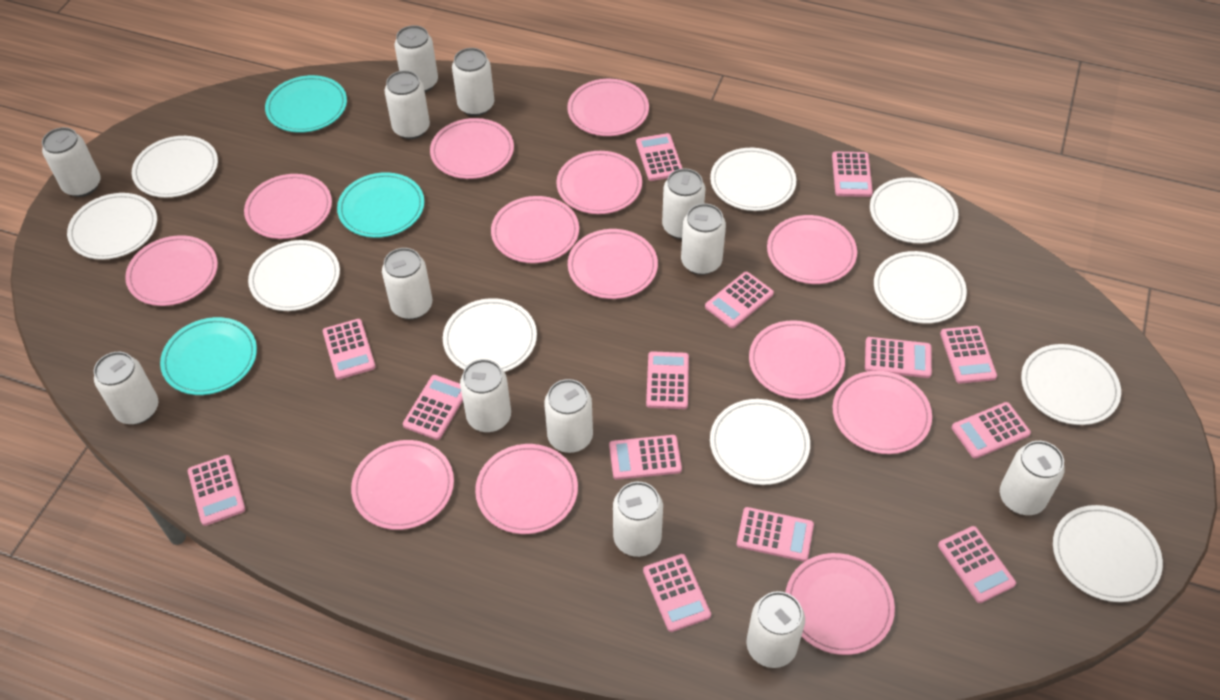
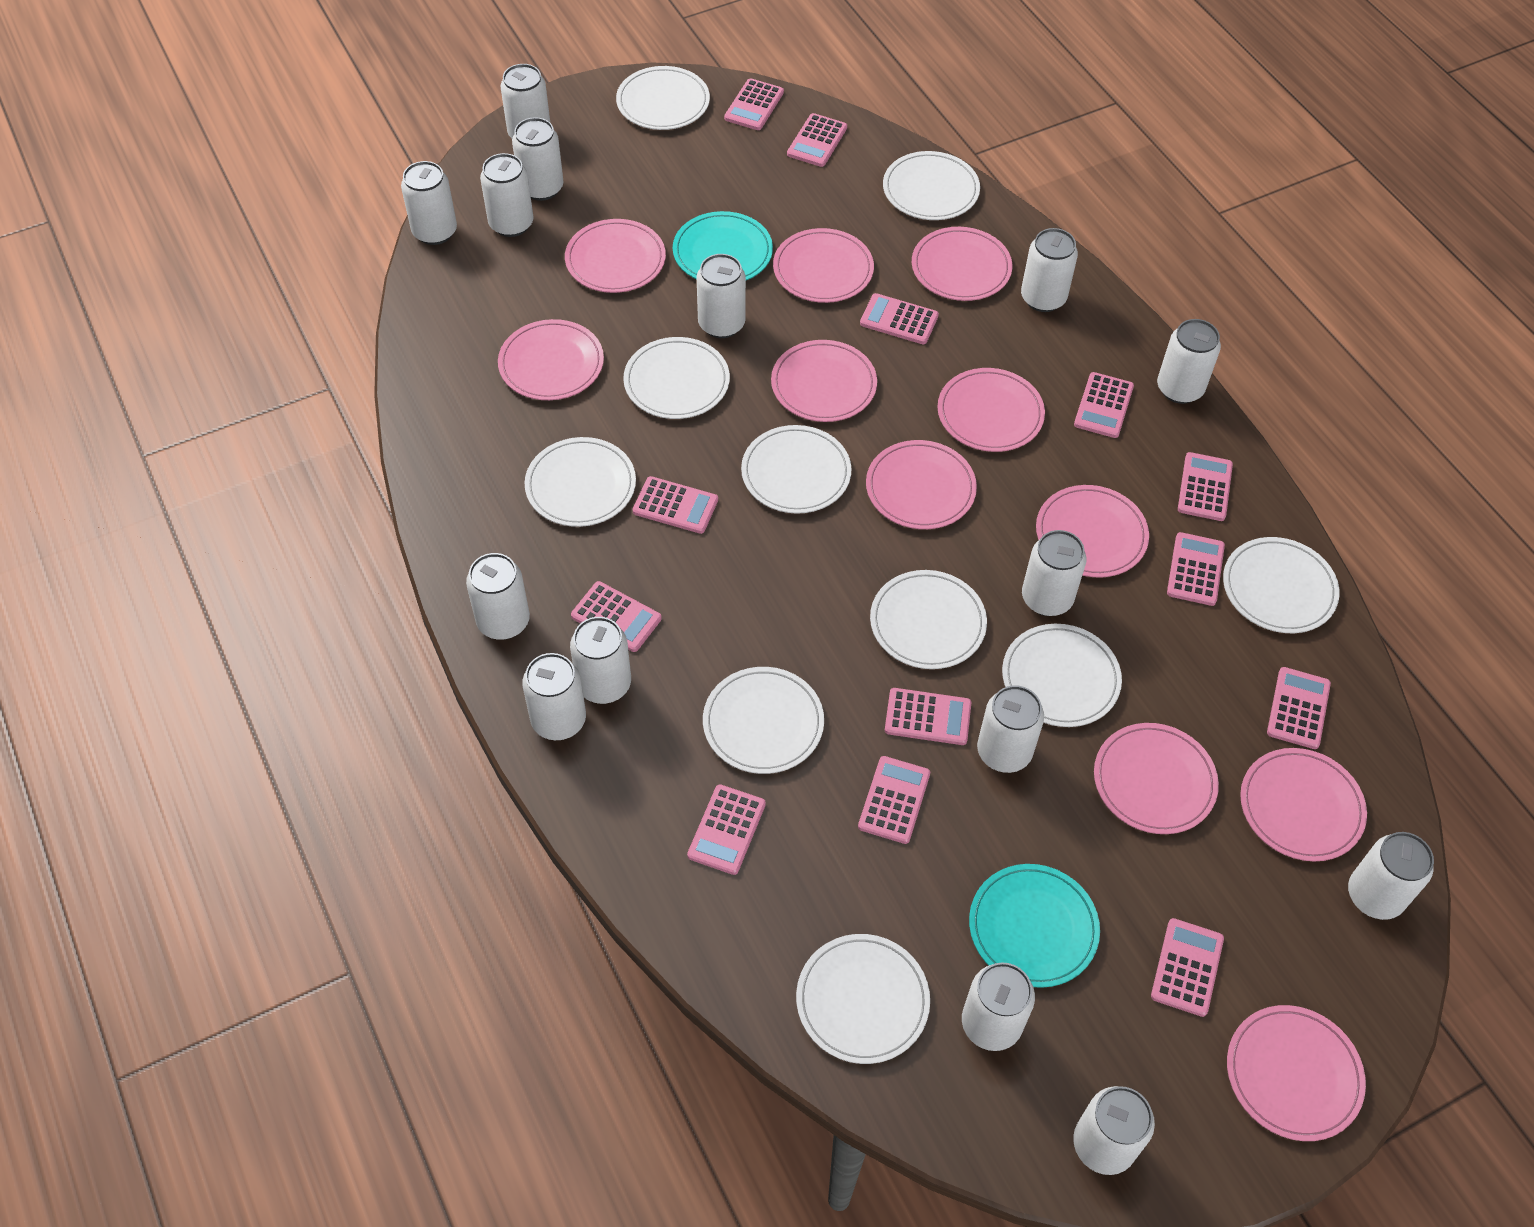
pink calculator: [188,455,245,526] [323,319,376,380] [403,375,463,440] [609,435,682,480] [636,133,683,181] [643,554,711,632] [646,351,689,409] [705,272,774,328] [737,507,814,562] [832,151,873,197] [865,337,932,378] [938,526,1016,603] [940,326,997,384] [952,402,1031,459] = 14 -> [571,581,662,652] [633,476,718,534] [687,784,766,875] [724,78,784,130] [787,113,847,167] [858,756,930,844] [860,293,939,344] [885,688,971,745] [1074,372,1134,438] [1151,918,1224,1017] [1167,532,1225,606] [1178,452,1233,521] [1267,667,1331,749] = 13
pink plate: [125,235,218,306] [244,174,332,239] [351,440,454,530] [430,118,514,179] [475,444,578,534] [491,196,579,263] [556,151,642,214] [567,79,649,136] [568,229,658,299] [749,320,845,399] [767,215,857,284] [785,553,895,655] [832,371,932,454] = 13 -> [498,319,604,400] [565,219,666,293] [771,340,877,422] [773,228,874,303] [866,440,977,529] [912,227,1012,301] [937,368,1045,452] [1036,485,1149,578] [1094,723,1219,834] [1227,1005,1366,1141] [1240,748,1367,861] = 11
turquoise plate: [160,317,257,395] [265,75,347,133] [337,172,425,238] = 3 -> [673,211,773,280] [969,864,1100,988] = 2
white can: [42,127,100,197] [94,352,158,424] [382,248,432,320] [385,70,430,139] [395,25,438,92] [452,48,494,116] [460,359,511,432] [544,379,593,453] [613,482,663,557] [662,168,706,239] [681,203,726,275] [746,591,805,668] [1000,441,1065,515] = 13 -> [401,161,457,245] [466,553,530,640] [480,153,534,237] [500,64,550,138] [512,117,563,201] [522,653,586,740] [570,617,631,704] [697,254,746,338] [962,962,1035,1051] [977,685,1044,773] [1021,228,1078,312] [1022,530,1086,616] [1073,1086,1155,1175] [1157,319,1221,404] [1348,832,1434,920] = 15

